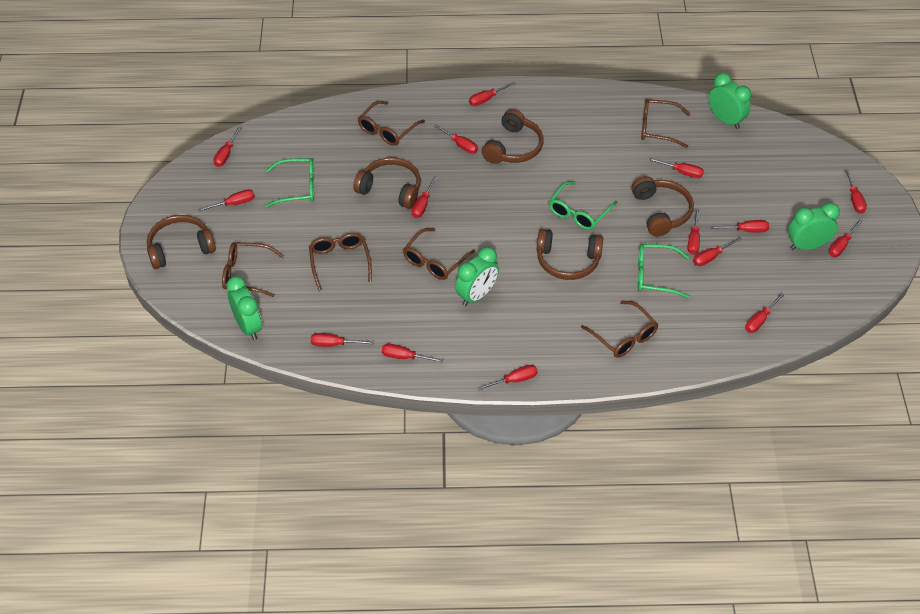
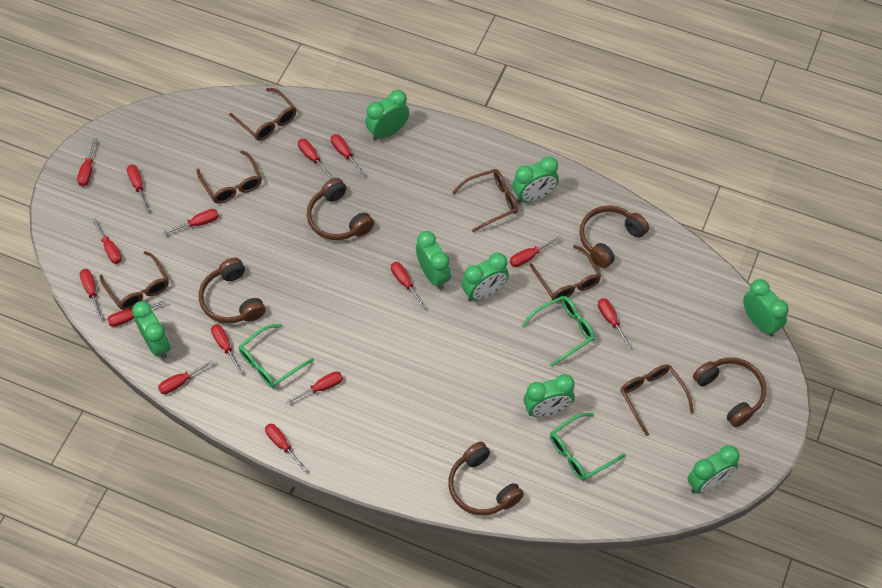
green clock: [226,276,262,340] [455,247,499,306] [709,73,751,129] [788,203,840,250] = 4 -> [132,301,171,359] [365,90,409,140] [416,231,451,289] [462,253,509,302] [512,156,559,203] [524,374,575,417] [687,445,740,493] [743,279,789,336] = 8

